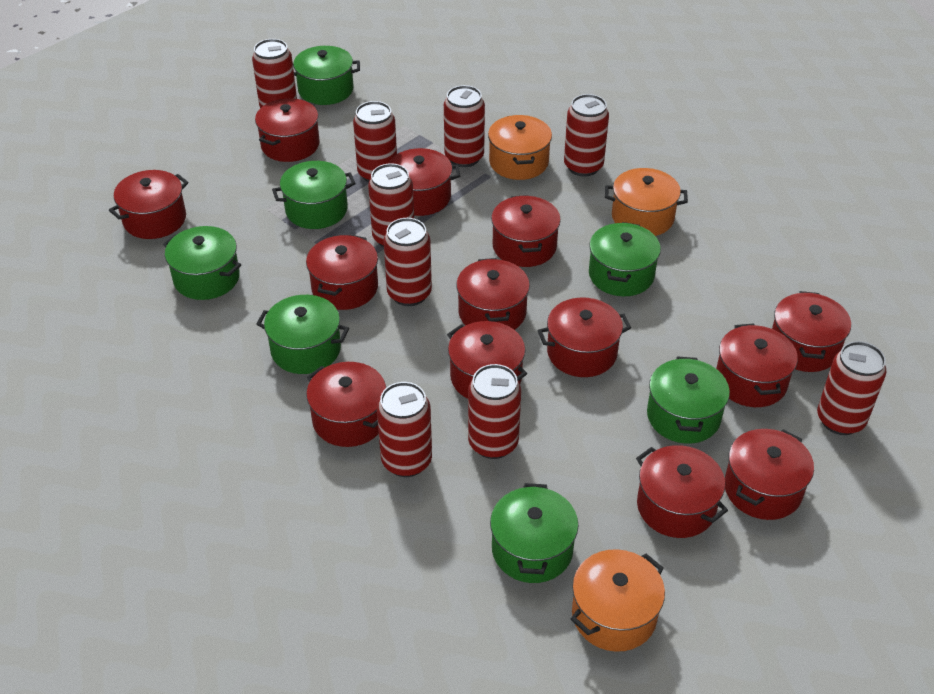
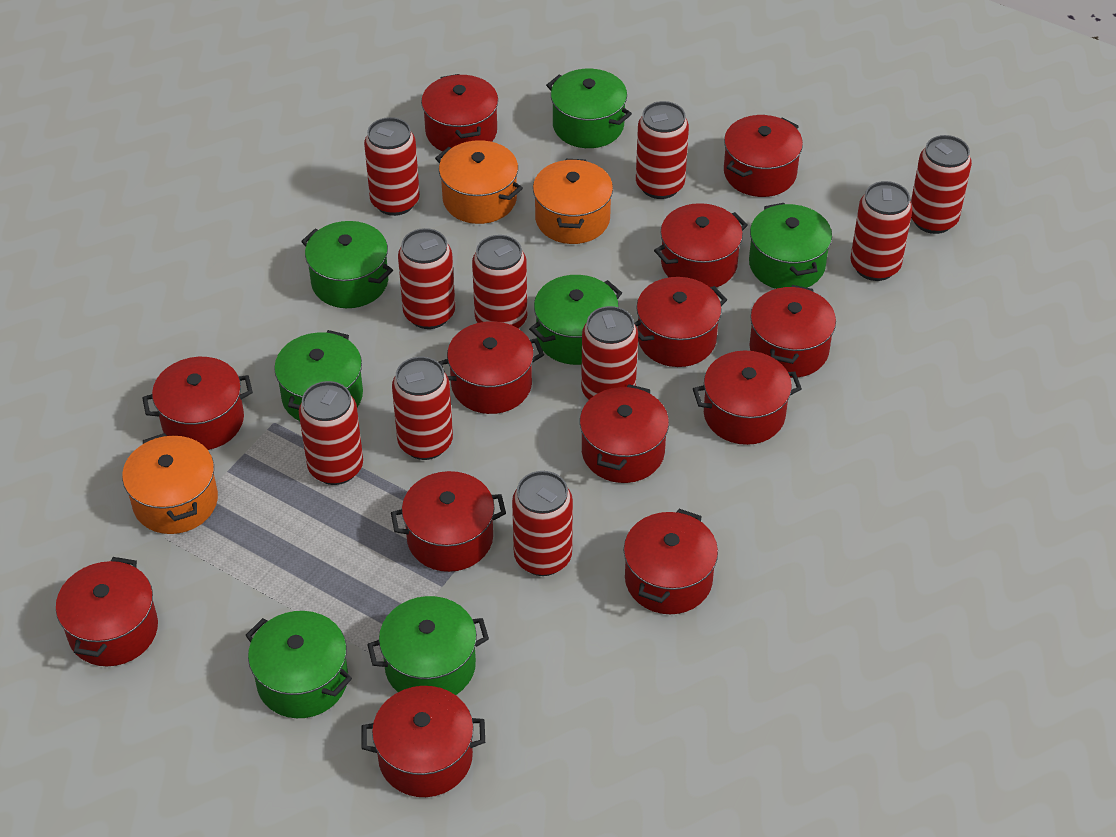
red can: [252,39,297,108] [353,101,397,182] [368,163,414,247] [377,382,432,477] [383,218,432,306] [444,85,485,167] [468,364,521,459] [564,94,609,177] [817,341,886,435] = 9 -> [299,381,363,485] [364,117,420,216] [392,357,453,460] [398,228,455,329] [472,235,527,329] [512,471,573,576] [581,306,638,400] [636,101,689,199] [850,181,912,281] [911,135,972,234] = 10

